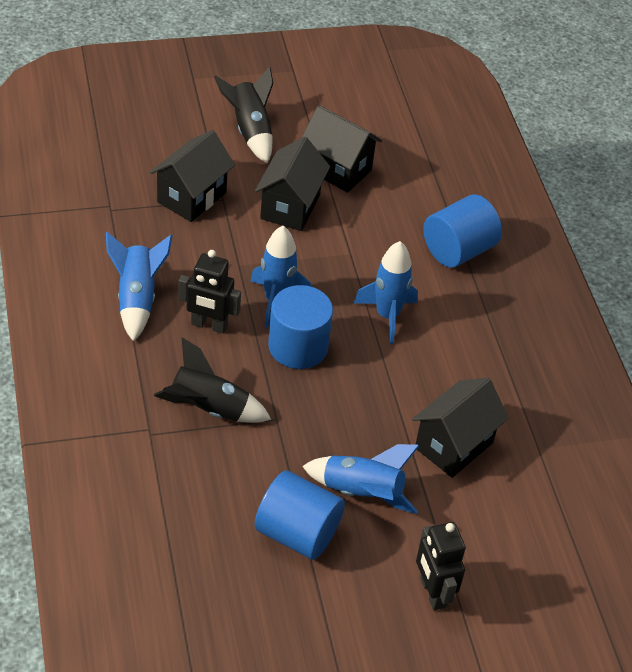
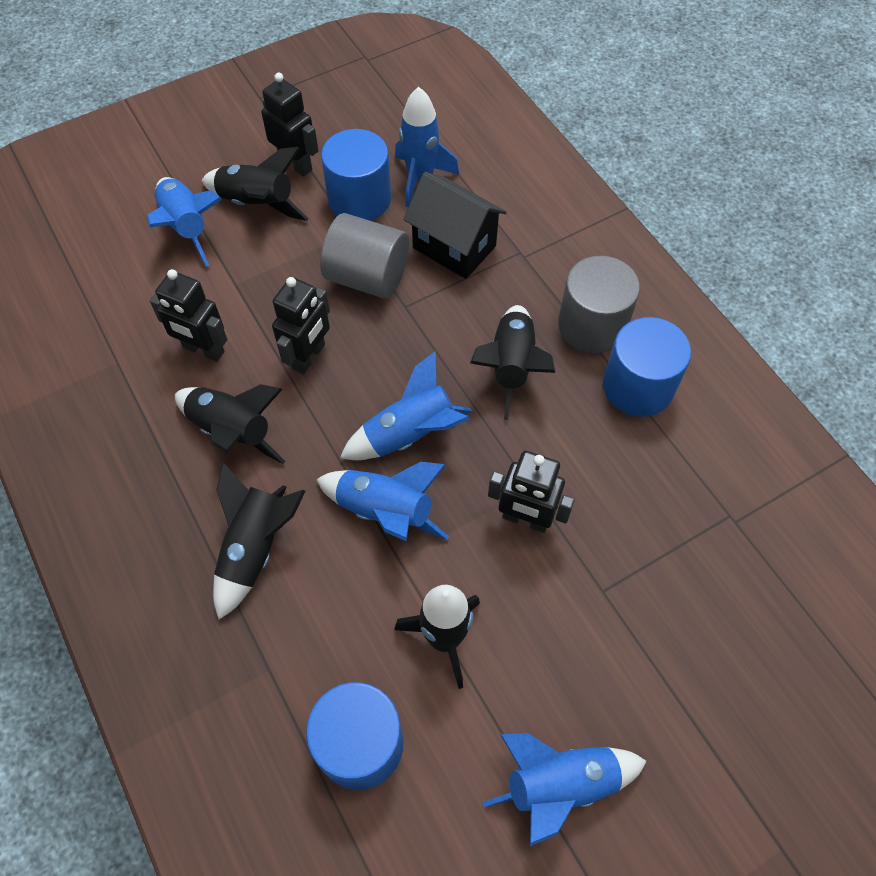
black house: [150,130,235,222] [255,137,330,231] [302,105,382,193] [412,378,509,478] = 4 -> [403,172,507,279] = 1
black robot: [178,250,241,334] [416,522,466,610] = 2 -> [150,269,227,362] [261,73,318,177] [272,277,330,374] [488,451,575,533] = 4
black rocket: [154,338,271,423] [214,66,274,163] = 2 -> [175,384,285,464] [201,147,309,221] [213,463,306,620] [394,585,480,689] [470,305,555,420] = 5
blue rocket: [106,232,172,342] [251,226,312,328] [302,444,420,514] [353,241,418,344] = 4 -> [147,177,222,267] [316,462,449,541] [340,351,472,460] [395,87,459,207] [483,733,647,846] = 5
grey cylinder: none = 0 -> [320,213,409,299] [558,256,640,353] = 2

